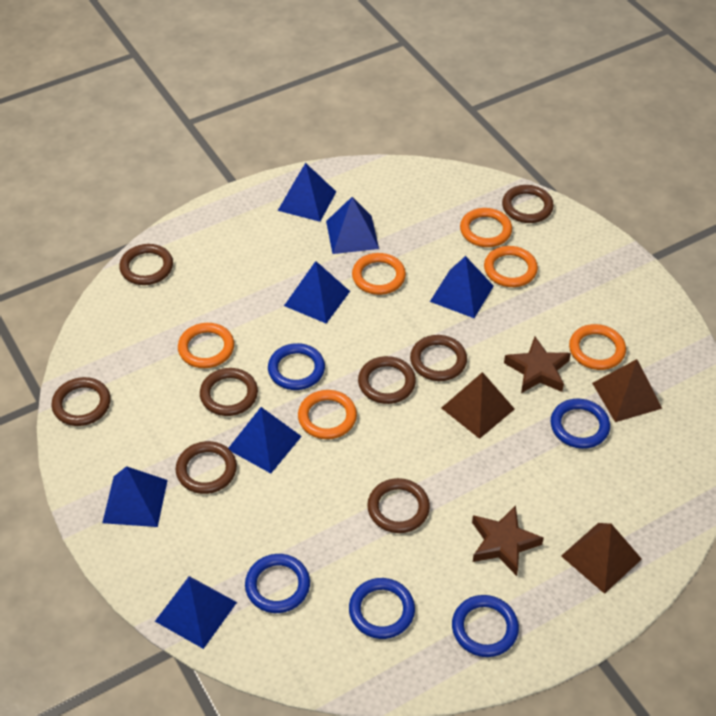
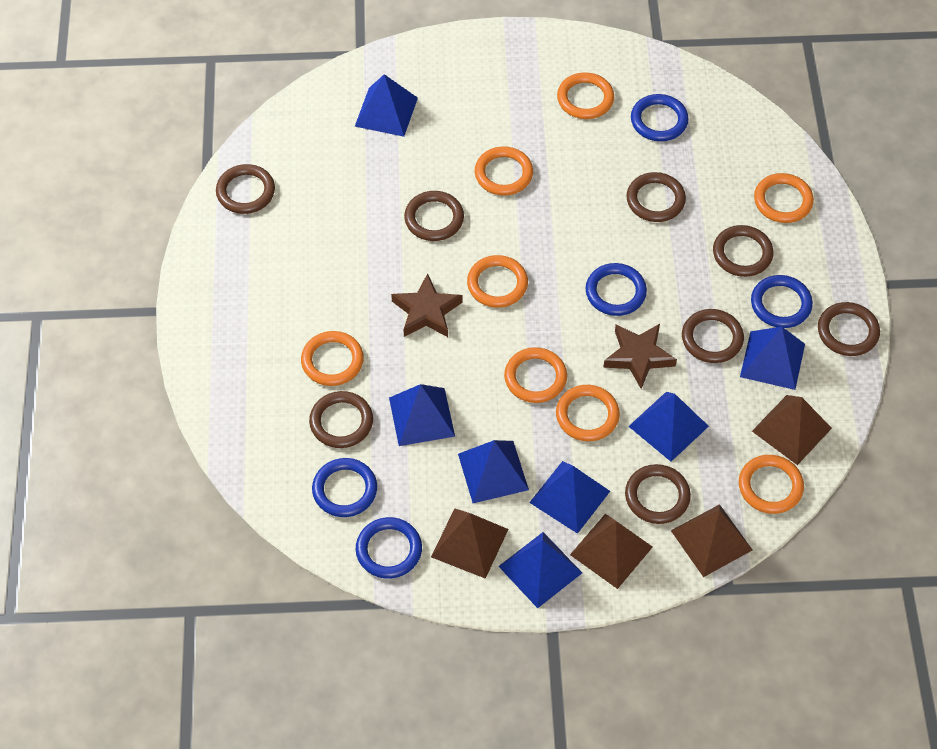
brown pyramid: [442,372,515,439] [561,523,642,594] [592,359,662,422] = 3 -> [431,508,509,579] [570,514,652,589] [671,504,752,577] [752,395,832,465] = 4
orange ring: [178,323,234,368] [298,390,357,439] [352,253,406,295] [460,208,512,247] [484,246,538,287] [569,324,626,370] = 6 -> [301,331,364,386] [467,255,528,308] [475,146,533,195] [504,347,567,403] [556,385,620,441] [557,72,614,119] [739,455,804,514] [754,173,814,223] = 8

